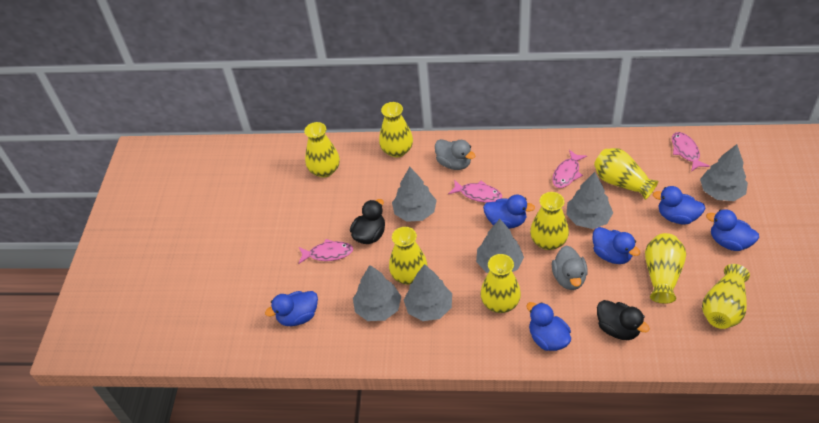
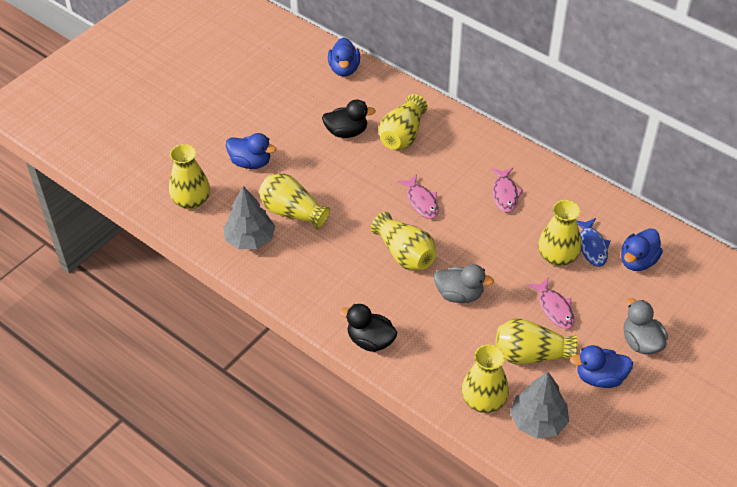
blue duck: [265,291,318,326] [483,195,535,229] [526,302,571,351] [593,227,640,264] [653,186,706,224] [706,209,759,251] = 6 -> [226,133,276,169] [328,37,360,77] [570,345,633,388] [621,228,663,271] = 4
blue fish: none = 0 -> [576,218,610,267] = 1
grey tree: [353,265,401,321] [392,167,437,222] [404,264,452,321] [476,219,524,273] [566,172,613,229] [700,144,748,201] = 6 -> [223,186,275,249] [510,372,569,439] = 2
pink fish: [298,239,353,264] [448,179,502,203] [552,150,587,188] [672,132,710,172] = 4 -> [397,174,439,219] [491,168,523,213] [527,278,575,329] = 3
yellow vase: [304,122,340,178] [379,102,413,157] [389,227,428,285] [480,254,521,313] [530,192,569,250] [594,148,658,200] [645,233,686,304] [702,264,750,329] = 8 -> [169,144,210,210] [259,174,330,230] [371,212,436,271] [378,94,428,150] [462,344,509,413] [495,318,578,364] [538,200,581,266] = 7

